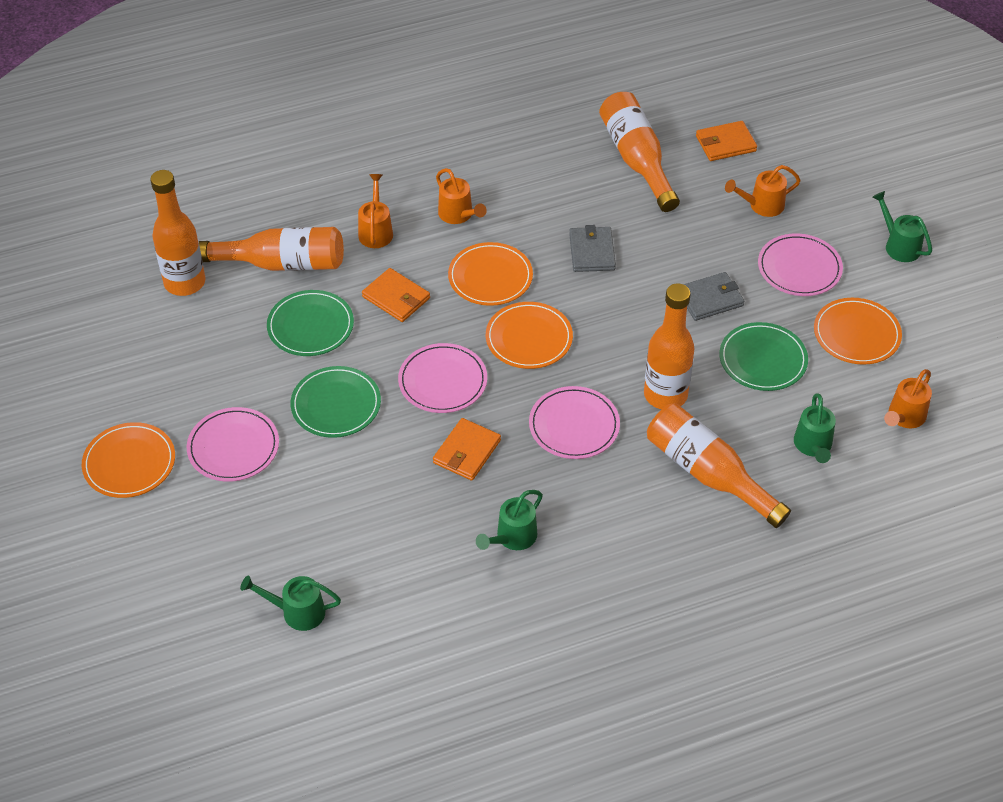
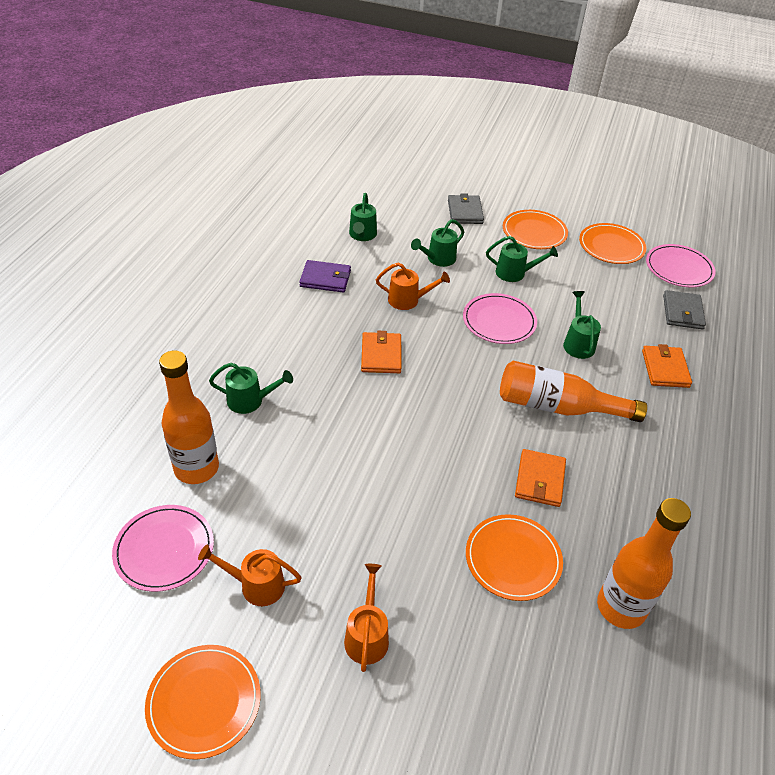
green plate: [267,290,354,356] [290,366,381,438] [719,322,808,391] = 3 -> none = 0
green watering can: [240,575,341,631] [476,490,543,550] [794,393,836,463] [873,191,932,262] = 4 -> [209,363,293,414] [349,193,377,241] [411,219,464,267] [486,236,558,282] [563,291,601,359] = 5
orange bottle: [150,170,206,296] [199,227,344,271] [599,92,680,212] [644,283,695,409] [647,403,791,528] = 5 -> [159,350,219,484] [500,361,647,422] [597,498,691,629] = 3
orange watering can: [358,174,393,248] [436,168,487,224] [725,165,801,217] [884,369,932,428] = 4 -> [198,544,302,606] [344,564,389,672] [376,263,450,310] = 3
pink plate: [187,407,279,482] [398,343,487,413] [529,386,620,459] [758,233,843,296] = 4 -> [112,505,214,592] [463,293,537,344] [646,244,716,287] = 3
purple wallet: none = 0 -> [299,260,351,293] = 1

